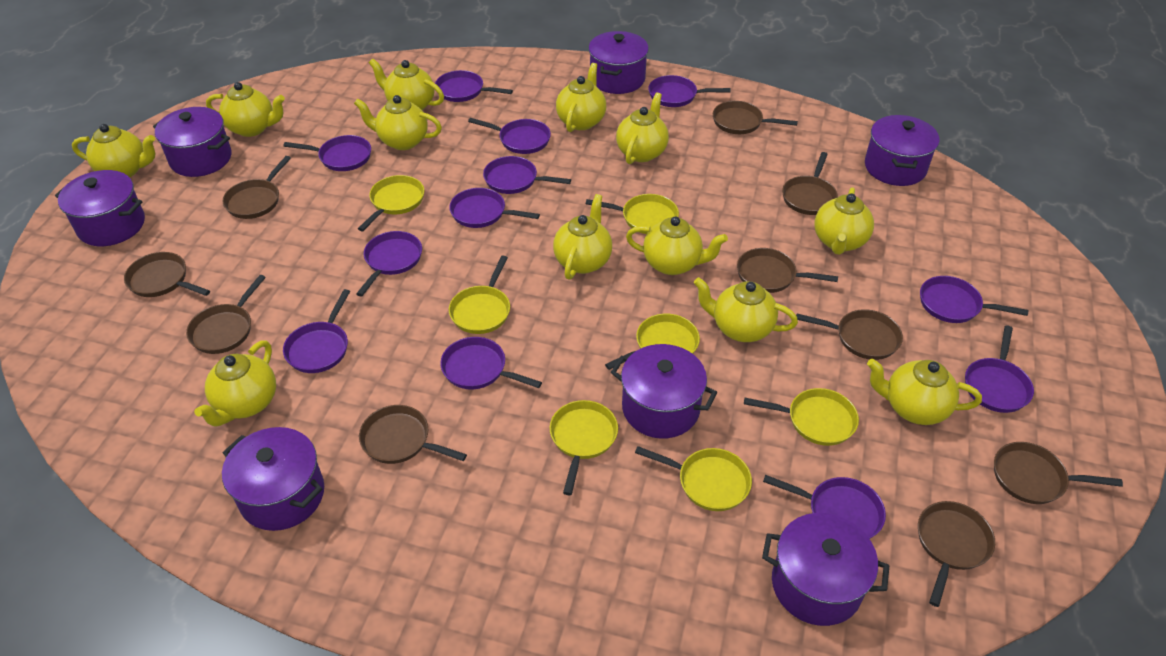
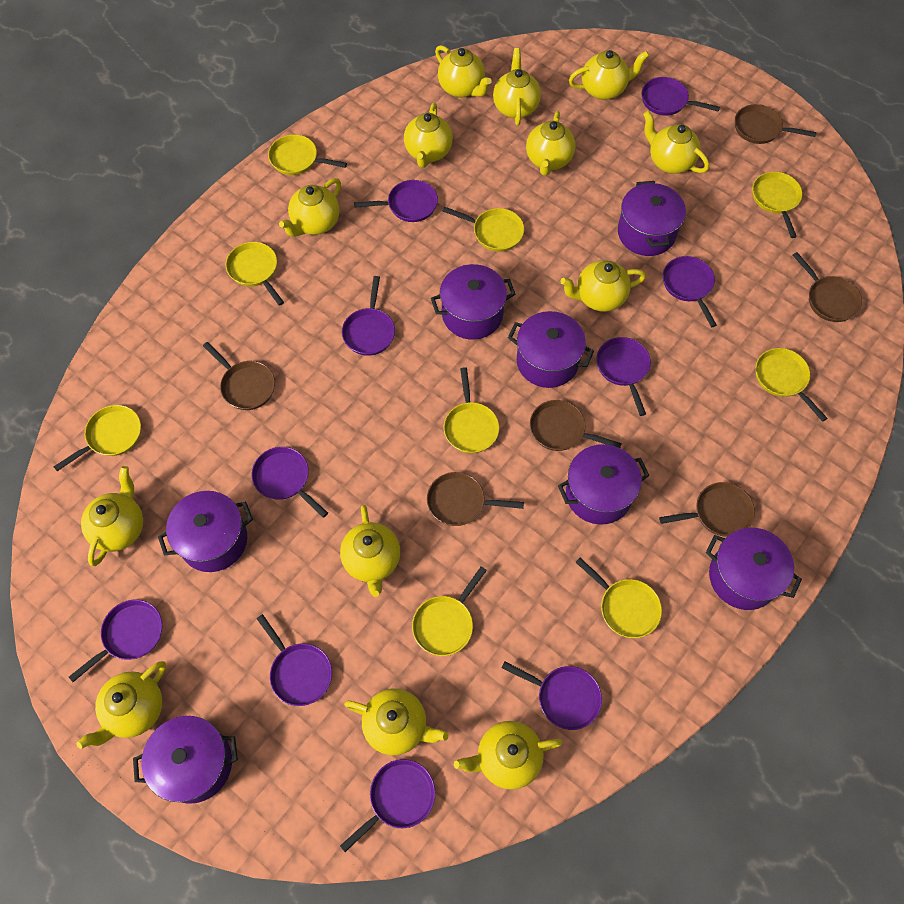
brown pan: [124,252,210,297] [186,275,266,354] [223,156,291,219] [359,405,467,464] [713,101,798,134] [737,248,838,293] [782,152,838,215] [796,309,903,360] [918,501,995,607] [994,442,1123,504] = 10 -> [203,342,275,410] [427,472,524,526] [530,400,622,451] [659,482,755,537] [735,104,817,144] [793,252,862,322] = 6
purple pan: [283,135,371,171] [283,289,350,373] [356,231,422,297] [435,70,513,102] [440,337,542,389] [449,188,540,228] [468,118,551,154] [483,156,571,194] [648,75,731,107] [763,475,886,539] [920,276,1028,323] [965,326,1034,413] = 12 -> [69,600,162,682] [251,447,328,518] [257,614,332,706] [340,759,435,852] [342,276,395,356] [354,180,438,222] [502,661,602,730] [596,337,651,416] [641,77,720,115] [663,256,717,327] = 10
yellow pan: [358,175,424,231] [449,256,510,334] [549,400,618,495] [586,194,679,234] [605,314,700,370] [635,446,752,511] [744,388,859,446] = 7 -> [54,405,141,471] [226,242,284,306] [268,134,347,175] [412,566,487,656] [443,207,524,252] [444,367,499,454] [575,558,662,638] [752,172,802,238] [755,348,827,422] = 9
yellow teapot: [72,124,155,177] [194,340,276,427] [206,82,285,137] [354,95,442,150] [369,58,444,110] [553,194,612,280] [556,63,606,132] [616,92,669,164] [626,216,728,275] [693,277,798,342] [814,187,874,255] [867,359,982,425] = 12 -> [76,661,166,749] [81,466,143,566] [279,178,341,237] [340,505,400,597] [344,689,449,755] [404,103,453,168] [435,45,492,98] [454,721,563,790] [493,48,541,126] [526,111,576,176] [560,260,646,312] [569,50,649,100] [643,111,709,174] = 13

